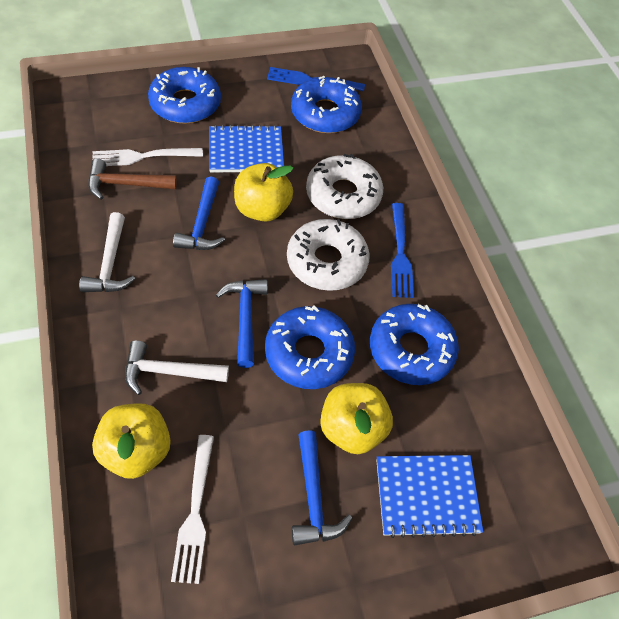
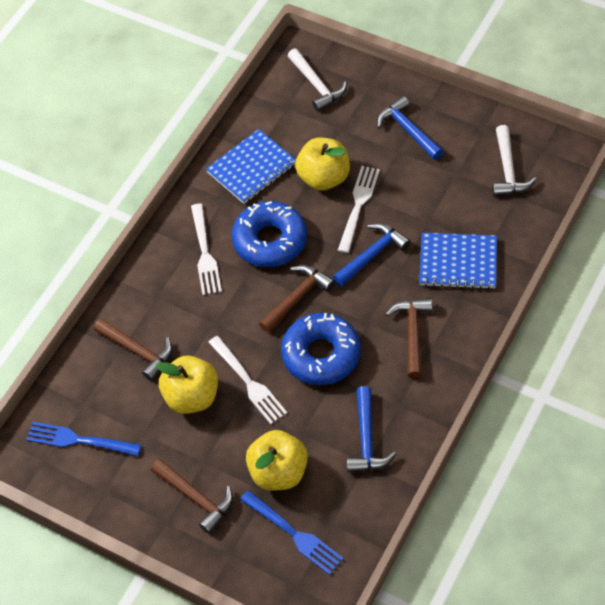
blue donut: [148,67,221,124] [265,305,355,389] [291,76,362,133] [370,304,459,385] = 4 -> [232,201,307,267] [281,313,360,385] = 2
brown hammer: [88,159,177,200] = 1 -> [93,318,173,381] [151,459,233,534] [259,265,335,333] [385,298,432,379] = 4
white donut: [287,219,370,291] [306,154,383,219] = 2 -> none = 0
white fork: [92,148,203,166] [171,435,214,584] = 2 -> [191,204,222,295] [208,336,287,424] [337,166,380,253] = 3

